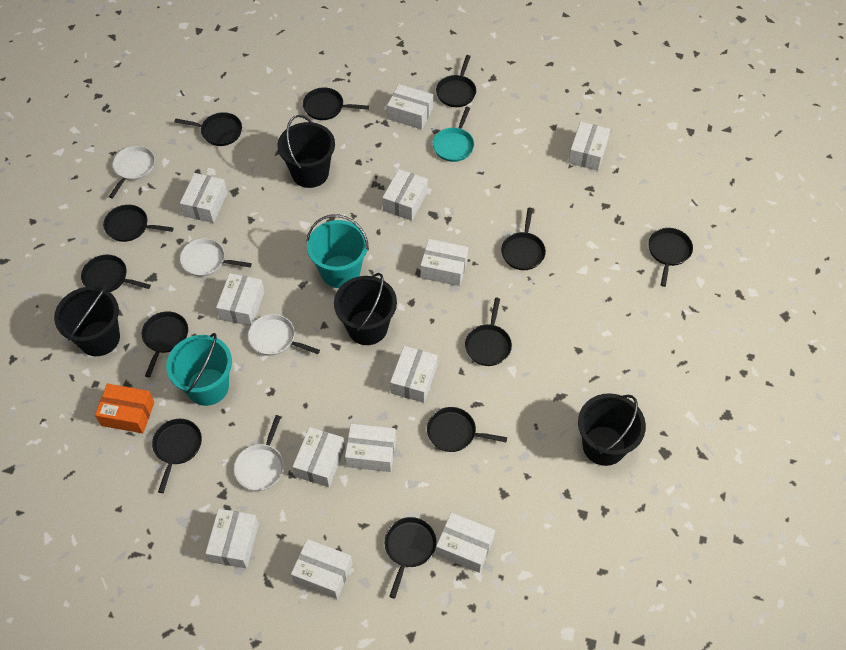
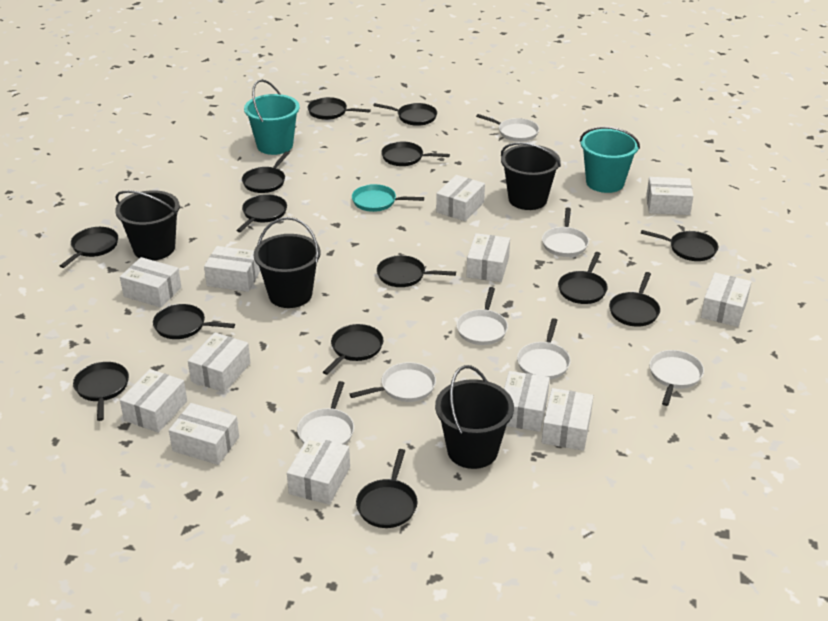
black pan: [81,255,151,292] [103,205,174,242] [141,311,188,377] [152,419,202,493] [174,112,242,146] [303,87,369,120] [385,517,436,599] [427,407,507,452] [436,55,476,107] [465,298,512,366] [501,207,546,270] [648,228,693,287] = 12 -> [60,227,118,268] [73,362,129,421] [153,304,235,339] [236,194,287,232] [242,152,289,193] [308,97,371,120] [323,324,383,375] [356,449,418,528] [373,103,437,126] [377,255,456,287] [381,141,450,166] [558,252,608,304] [609,272,660,327] [641,230,718,261] = 14
orange box: [95,384,154,433] = 1 -> none = 0
white pan: [109,146,155,198] [180,238,252,277] [234,415,284,491] [248,314,320,356] = 4 -> [297,381,354,445] [350,362,436,402] [456,287,508,345] [476,114,539,142] [517,318,571,380] [542,208,589,257] [649,350,704,406] = 7

